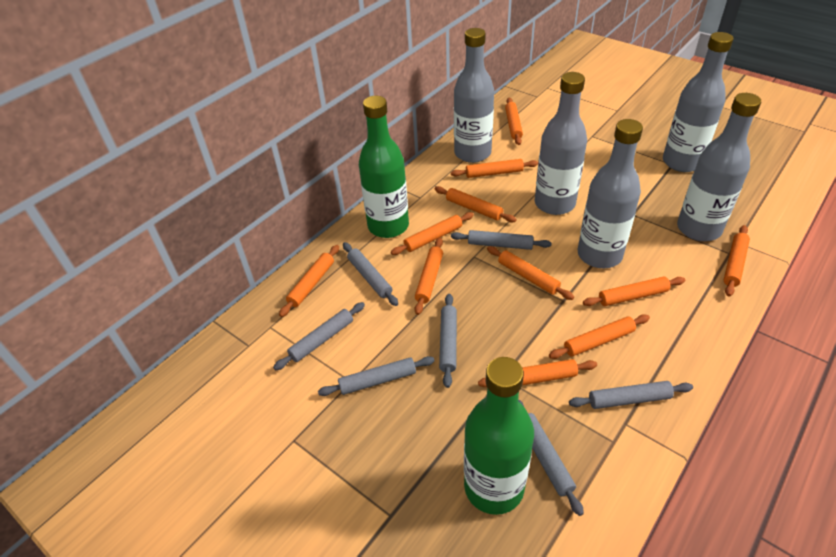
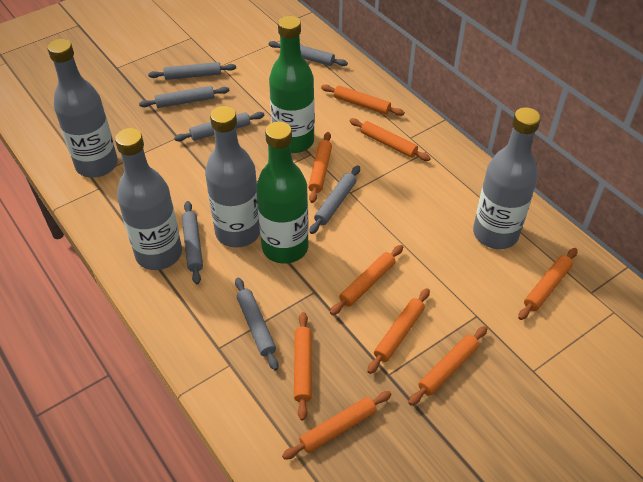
grey bottle: [454,28,494,163] [535,72,587,215] [578,119,643,268] [663,32,734,172] [677,93,761,241] = 5 -> [47,39,118,178] [115,128,182,270] [205,106,260,248] [473,107,541,249] = 4
orange rolling pin: [279,245,339,317] [391,212,474,255] [414,238,443,315] [435,186,517,223] [451,159,538,178] [478,359,597,387] [487,246,574,300] [505,98,523,145] [549,314,650,359] [583,277,685,306] [724,225,750,296] = 11 -> [282,391,392,460] [294,312,312,421] [308,132,332,203] [321,85,405,116] [330,245,403,315] [350,118,431,161] [367,288,430,374] [409,326,487,406] [518,248,577,320] = 9

